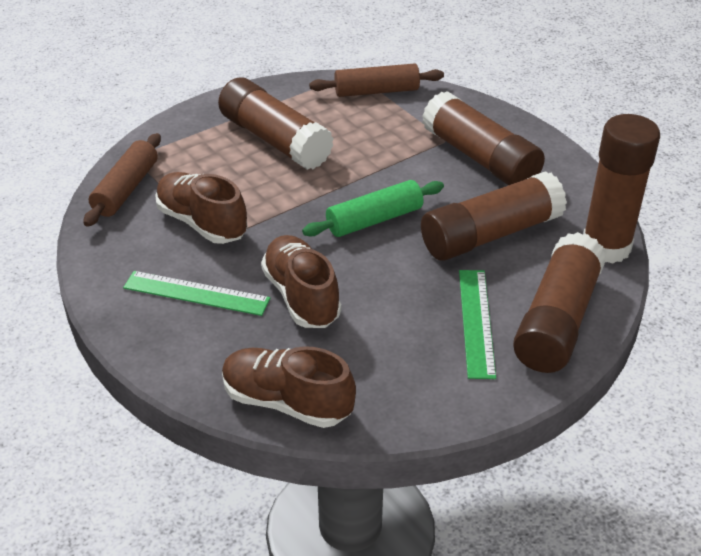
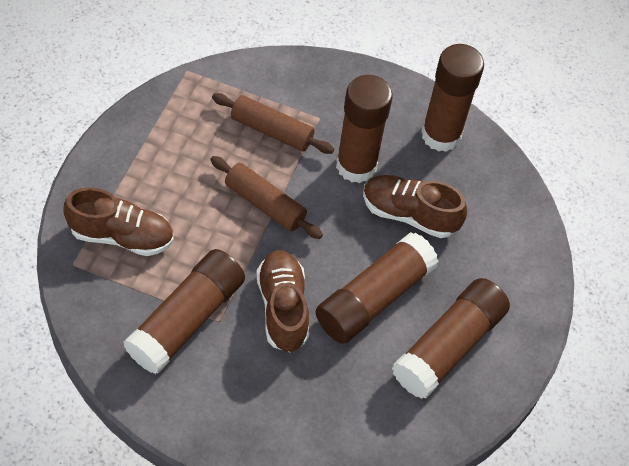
green rolling pin: [302,180,444,237] = 1 -> none = 0
green ruler: [123,271,270,316] [459,270,496,379] = 2 -> none = 0

